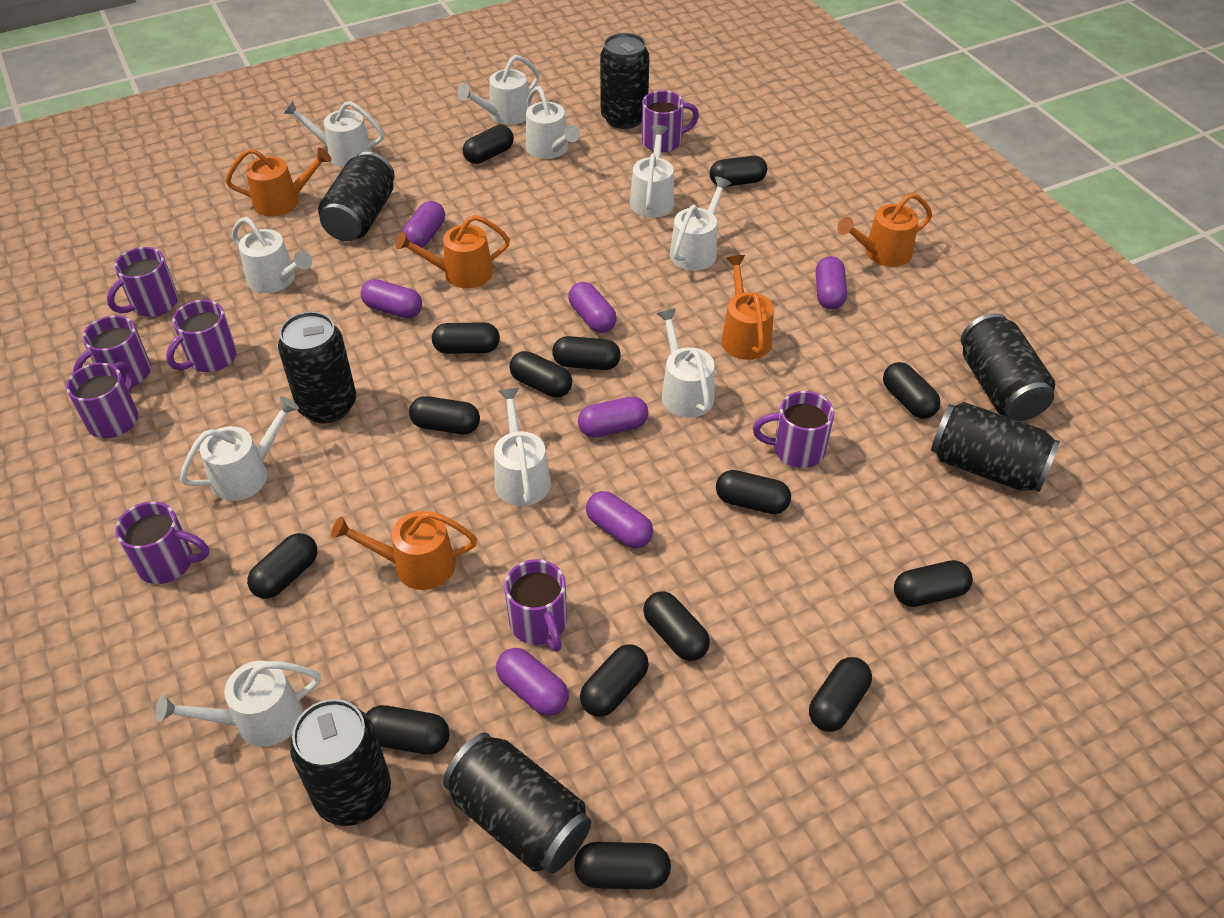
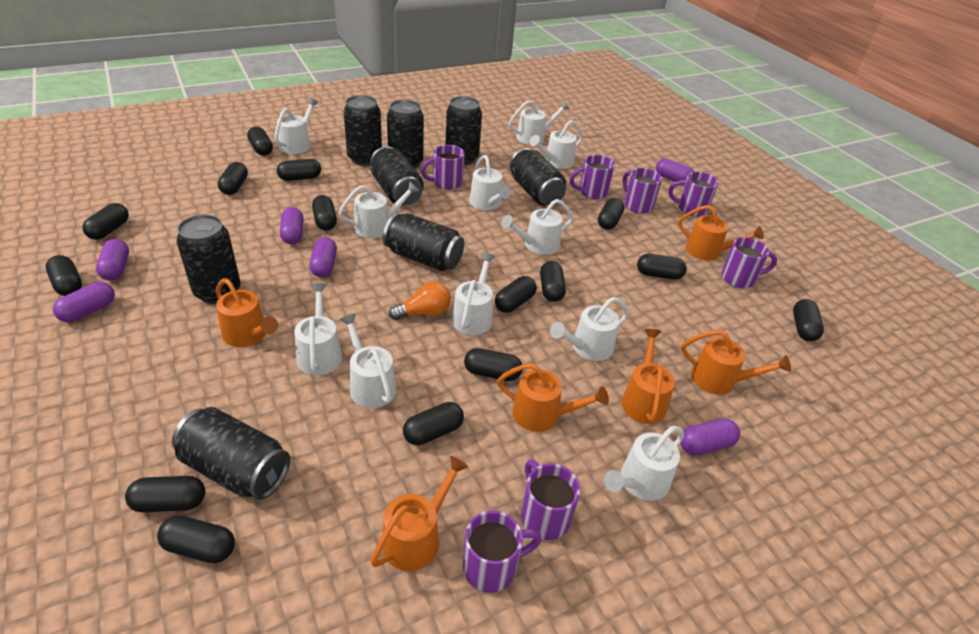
black can: [278,312,356,424] [290,699,391,826] [318,152,395,241] [443,733,591,874] [600,33,649,129] [931,402,1060,492] [961,313,1055,421] = 7 -> [172,407,290,500] [176,215,241,304] [343,95,382,166] [370,146,423,205] [383,213,464,271] [387,100,424,169] [446,96,482,165] [509,148,566,206] = 8
orange light bulb: none = 0 -> [389,281,451,320] = 1
orange watering can: [226,148,332,217] [331,511,477,590] [395,215,510,288] [721,255,774,360] [837,193,932,267] = 5 -> [216,278,278,347] [371,456,468,571] [497,363,609,432] [621,329,675,424] [678,205,764,260] [681,330,791,395] = 6
purple capsule: [361,279,422,318] [402,201,445,248] [496,648,569,716] [568,282,617,333] [578,397,648,437] [586,491,653,548] [816,256,847,309] = 7 -> [53,282,115,322] [96,239,129,281] [280,207,304,244] [309,237,337,277] [656,158,694,185] [681,419,740,456] = 6
purple mug: [66,361,138,438] [73,315,151,387] [107,247,178,317] [115,501,209,584] [166,300,237,372] [504,559,567,652] [642,90,699,153] [753,391,834,468] = 8 -> [421,145,465,190] [463,510,542,593] [521,460,581,540] [570,155,615,199] [622,168,662,214] [668,172,719,217] [721,237,777,288] = 7
white watering can: [155,661,321,747] [180,396,299,501] [232,217,312,293] [283,101,384,167] [457,55,539,125] [494,388,551,506] [526,86,580,159] [630,125,674,218] [657,308,714,418] [670,176,731,271] = 10 -> [274,97,318,154] [294,283,342,375] [338,182,419,238] [339,314,397,408] [452,253,495,335] [469,155,511,210] [501,199,574,255] [509,100,570,145] [529,120,583,169] [550,297,629,361] [604,426,684,501] = 11

